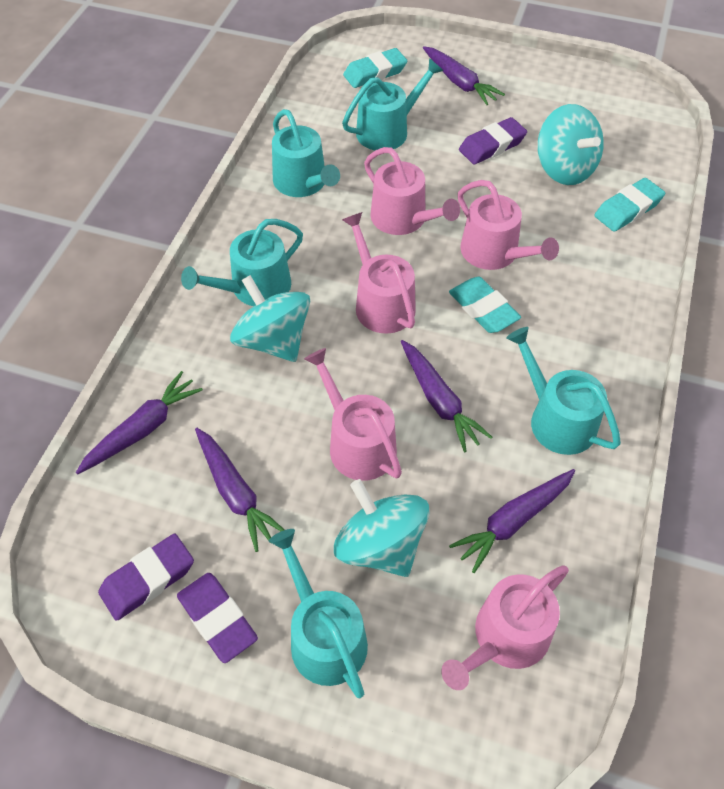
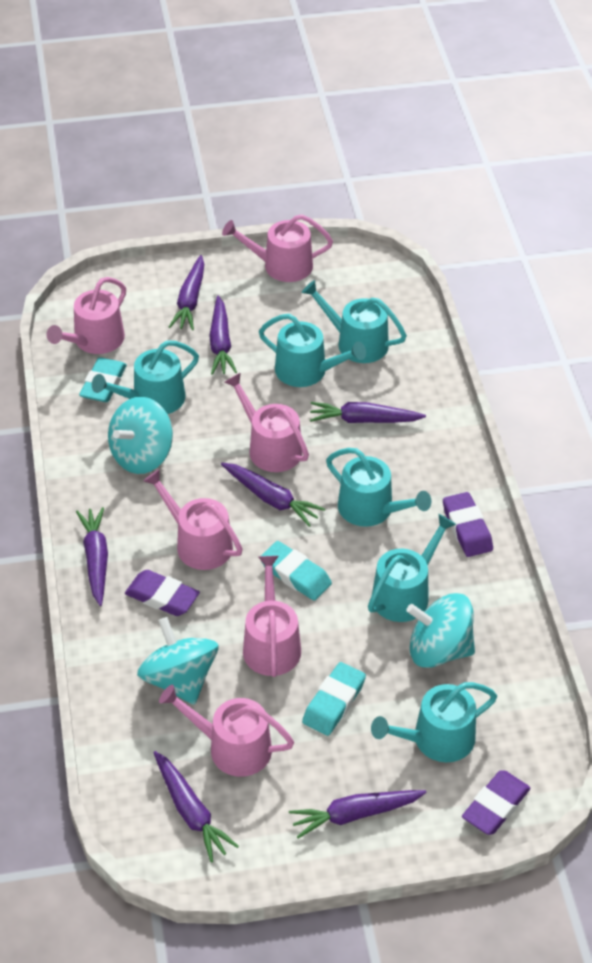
pink watering can: [304,348,402,481] [342,212,416,334] [364,147,460,235] [441,565,569,690] [458,180,559,270] = 5 -> [47,277,126,354] [144,469,243,570] [159,685,294,777] [222,214,333,282] [224,373,309,472] [243,556,301,677] = 6
purple carrot: [76,371,203,474] [195,428,285,552] [401,340,492,452] [423,46,505,105] [449,469,575,573] = 5 -> [76,507,108,606] [153,751,239,863] [169,255,204,330] [209,296,237,375] [221,463,325,527] [289,790,427,839] [310,402,426,423] = 7
turquoise watering can: [181,219,303,306] [269,529,368,698] [272,109,340,197] [342,58,443,150] [506,327,621,455] = 5 -> [92,340,199,414] [259,314,366,387] [302,280,407,363] [326,448,431,527] [368,514,456,622] [371,682,497,762] = 6

